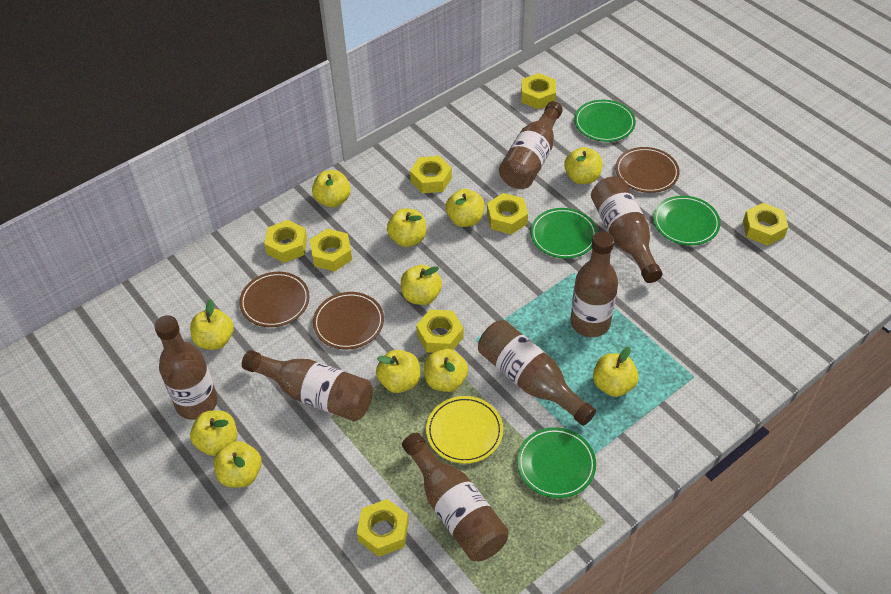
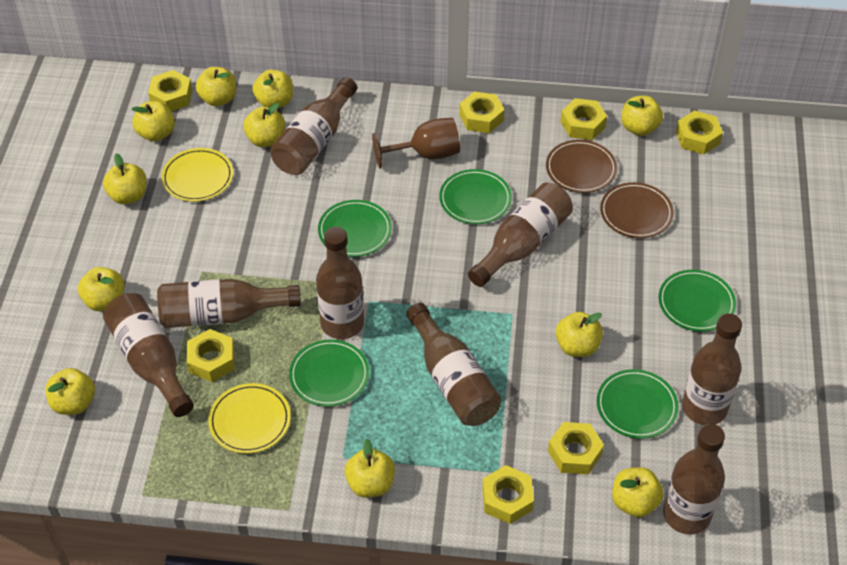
brown bottle: [154,315,218,420] [242,350,373,421] [402,433,509,561] [478,320,596,426] [499,101,563,189] [570,232,618,337] [591,177,663,283] = 7 -> [103,293,194,417] [157,279,301,328] [270,77,357,175] [316,227,364,339] [406,303,502,426] [468,182,573,287] [663,424,725,534] [682,313,742,425] = 8
brown goblet: none = 0 -> [372,118,460,169] = 1
brown plate: [239,272,310,327] [313,292,384,349] [615,147,680,193] = 3 -> [546,140,617,193] [600,182,674,238] = 2
green plate: [517,427,596,498] [530,208,598,259] [574,100,636,142] [653,196,721,245] = 4 -> [289,339,369,407] [318,200,392,257] [439,169,512,224] [597,369,679,439] [659,270,736,332] = 5
yellow nut: [264,220,307,263] [310,229,352,271] [357,499,409,557] [410,156,452,194] [416,310,464,353] [487,193,528,234] [521,73,556,109] [743,203,788,246] = 8 -> [148,70,192,111] [187,329,234,382] [459,91,504,133] [482,465,534,524] [548,422,604,475] [561,98,607,140] [676,111,723,154] = 7
yellow plate: [426,396,503,464] = 1 -> [161,148,233,202] [208,383,291,454] = 2

